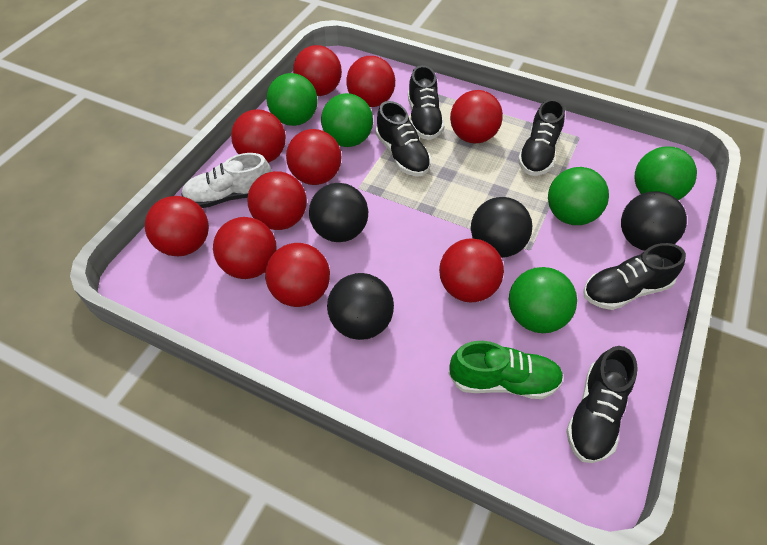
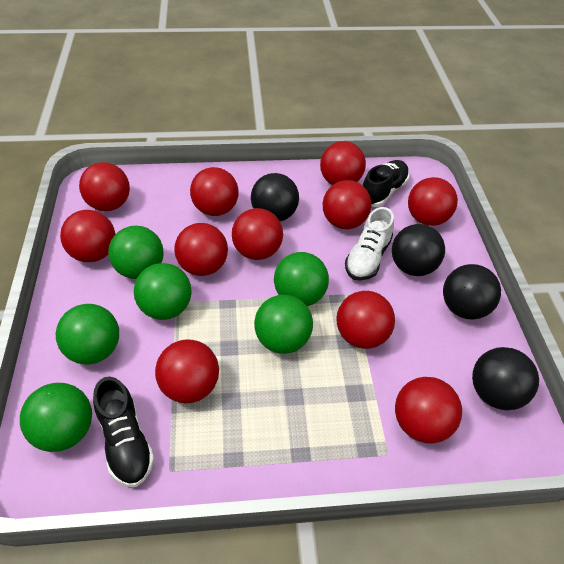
black shoe: [376,101,431,176] [408,65,445,140] [518,99,565,176] [566,346,638,463] [583,243,686,310] = 5 -> [93,376,154,487] [363,160,409,207] = 2
green ball: [267,73,318,126] [321,93,373,147] [509,267,577,333] [548,167,609,225] [635,146,697,200] = 5 -> [20,383,92,452] [55,304,119,365] [108,226,164,279] [134,263,192,320] [254,295,313,354] [274,252,329,306] = 6
green shoe: [448,341,564,399] = 1 -> none = 0
red ball: [145,196,209,256] [213,217,277,279] [231,109,286,163] [247,171,307,230] [265,243,330,307] [286,129,341,185] [293,45,342,96] [346,56,395,107] [439,239,504,302] [450,90,503,143] = 10 -> [60,210,115,262] [79,162,130,211] [155,340,219,403] [174,223,228,276] [190,167,239,216] [232,208,283,260] [320,141,366,185] [323,180,371,229] [336,291,395,349] [395,377,462,444] [408,177,458,226] = 11

